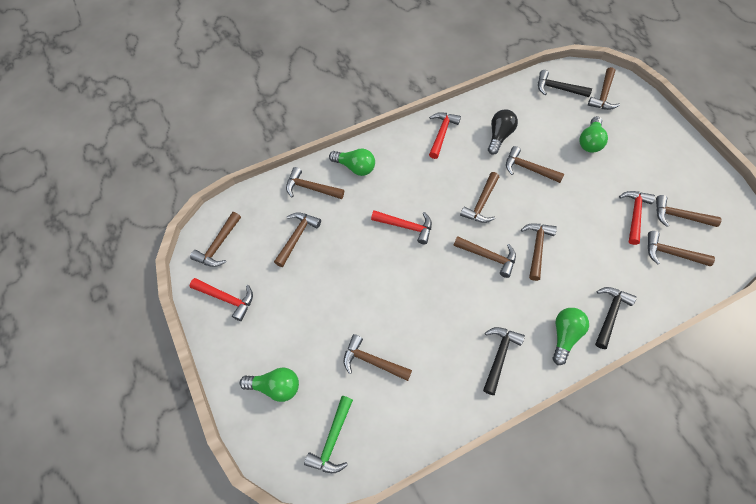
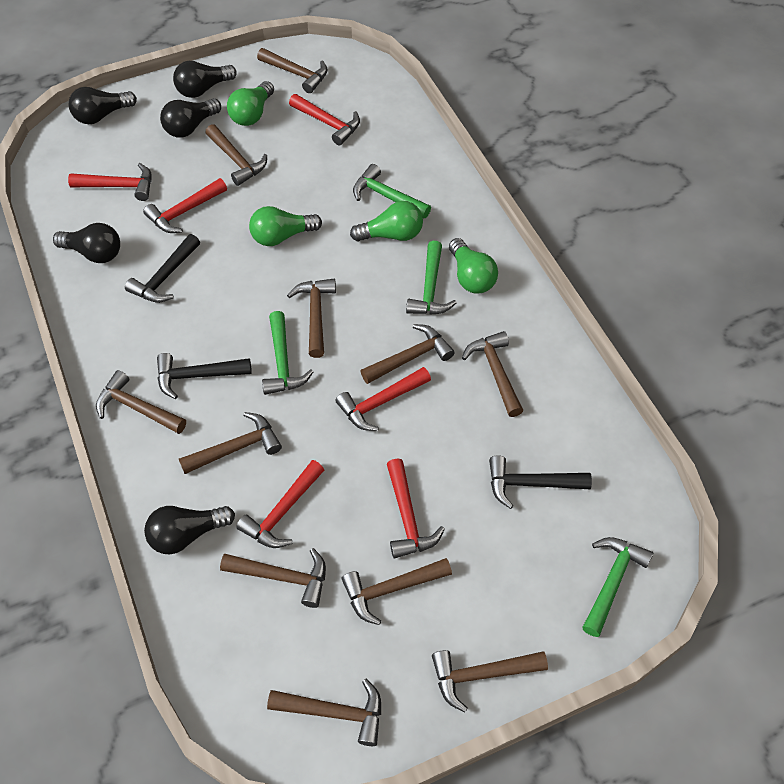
black light bulb: [488,109,518,155] = 1 -> [53,223,120,263] [68,87,137,124] [144,506,235,554] [160,98,221,138] [173,61,237,98] = 5
green hammer: [304,396,353,473] = 1 -> [262,311,313,395] [353,164,431,218] [406,241,457,315] [582,537,653,637] = 4
red hammer: [190,278,253,321] [371,210,432,244] [429,112,461,159] [619,191,655,245] = 4 -> [68,163,152,201] [143,178,227,233] [236,460,324,548] [289,94,360,146] [335,367,431,431] [387,458,445,559] = 6

